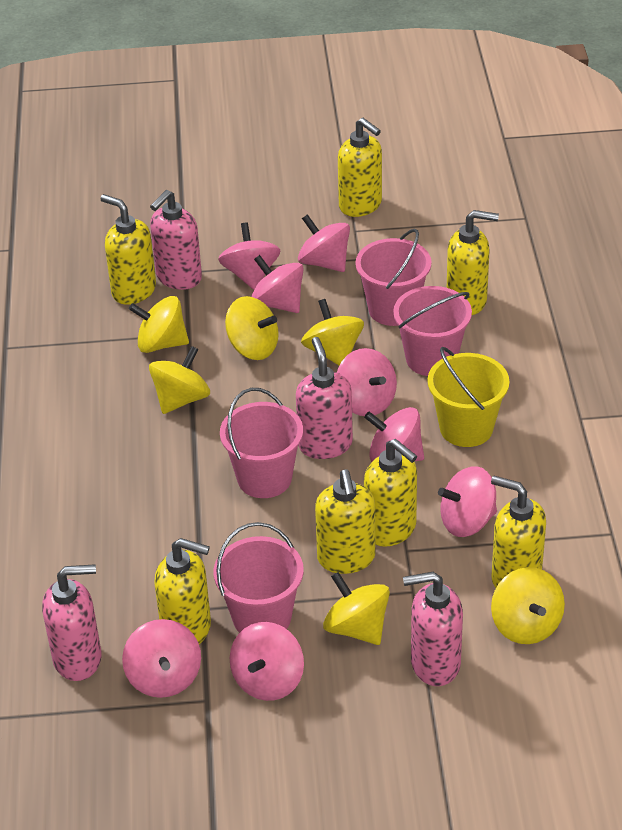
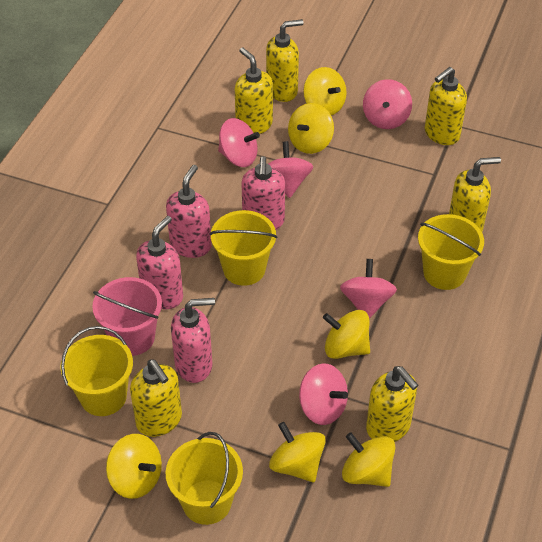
pink bucket: [214,522,304,633] [220,388,303,498] [356,229,432,326] [393,286,472,376] = 4 -> [92,277,162,356] = 1
pink spinning top: [122,619,201,698] [218,222,280,290] [230,622,304,701] [251,255,304,313] [298,214,350,272] [337,348,397,416] [364,407,424,462] [438,466,497,537] = 8 -> [218,118,260,167] [268,141,313,198] [299,363,348,425] [340,259,397,319] [363,79,412,129] = 5
yellow bucket: [427,347,509,447] = 1 -> [60,326,133,416] [166,432,243,525] [209,210,277,286] [418,214,484,290] = 4
yellow soap dispenser: [101,194,156,305] [154,538,211,644] [315,469,376,574] [338,118,382,217] [364,439,417,547] [447,210,499,315] [491,476,546,588] = 7 -> [130,359,182,437] [235,47,273,134] [266,19,303,102] [366,366,418,442] [425,67,467,145] [449,157,501,232] = 6

